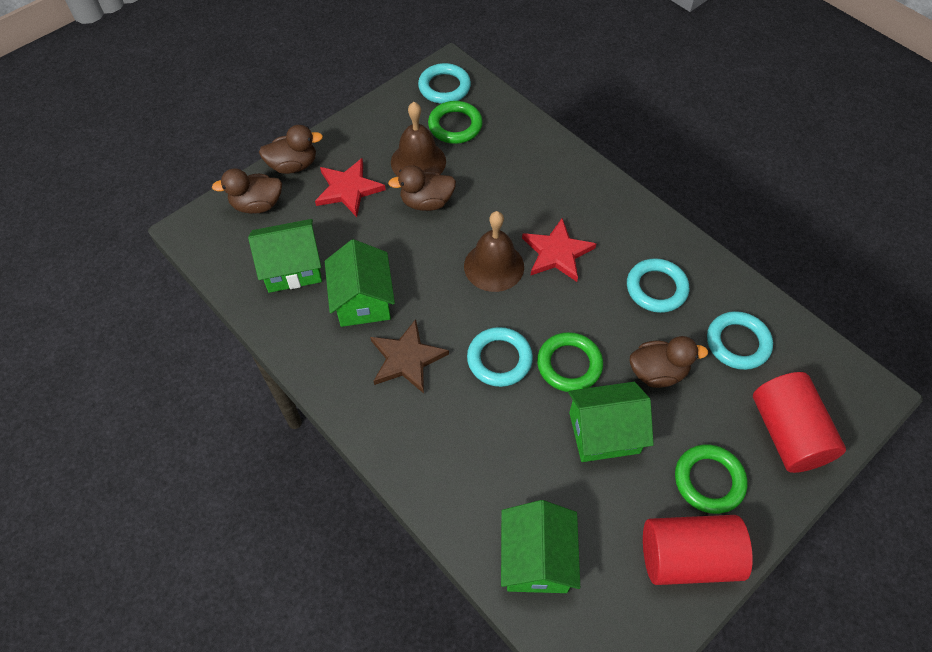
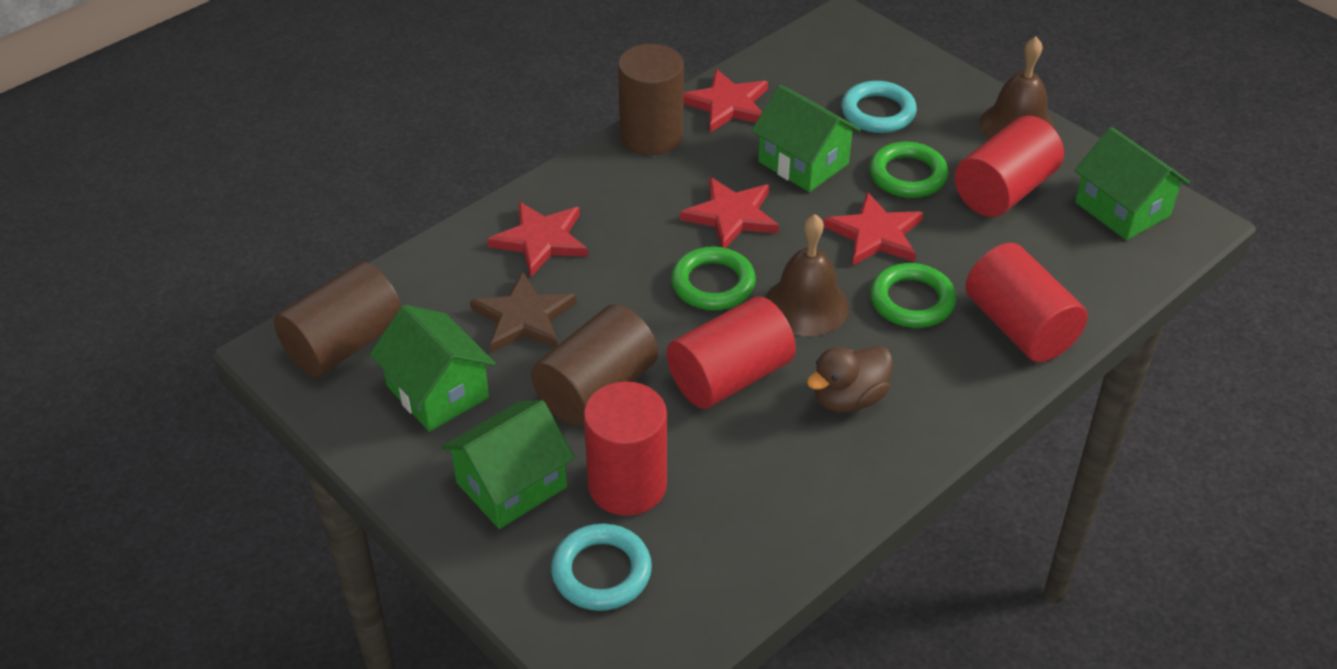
brown cylinder: none = 0 -> [274,261,402,377] [531,304,658,425] [618,44,684,155] = 3
brown duck: [212,168,282,214] [259,125,323,174] [388,165,456,211] [630,336,708,388] = 4 -> [807,346,893,412] = 1
red cylinder: [643,515,753,585] [753,372,846,473] = 2 -> [584,381,667,516] [667,297,796,409] [955,116,1064,217] [965,243,1088,362] = 4
red star: [315,158,386,217] [522,218,596,282] = 2 -> [487,202,588,277] [680,177,779,248] [683,69,768,133] [824,192,923,266] = 4
turquoise ring: [418,63,471,104] [467,327,533,387] [627,258,689,313] [707,311,773,370] = 4 -> [551,524,652,611] [841,81,917,133] = 2

